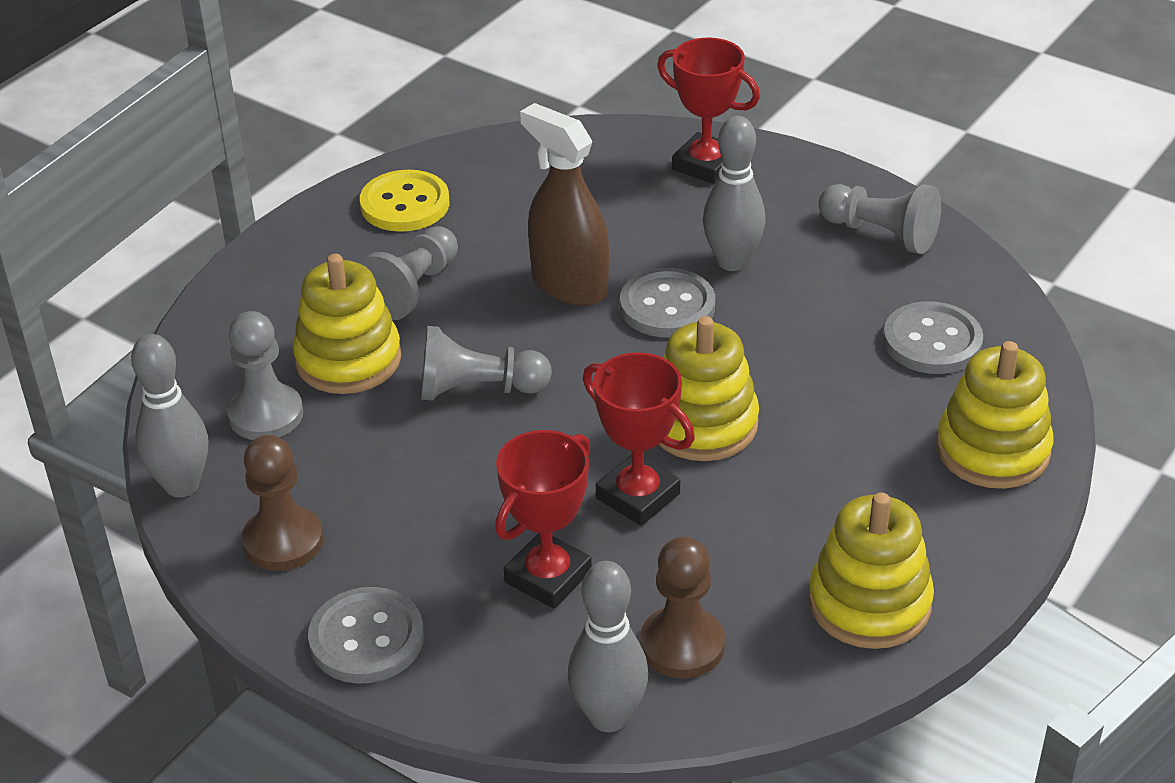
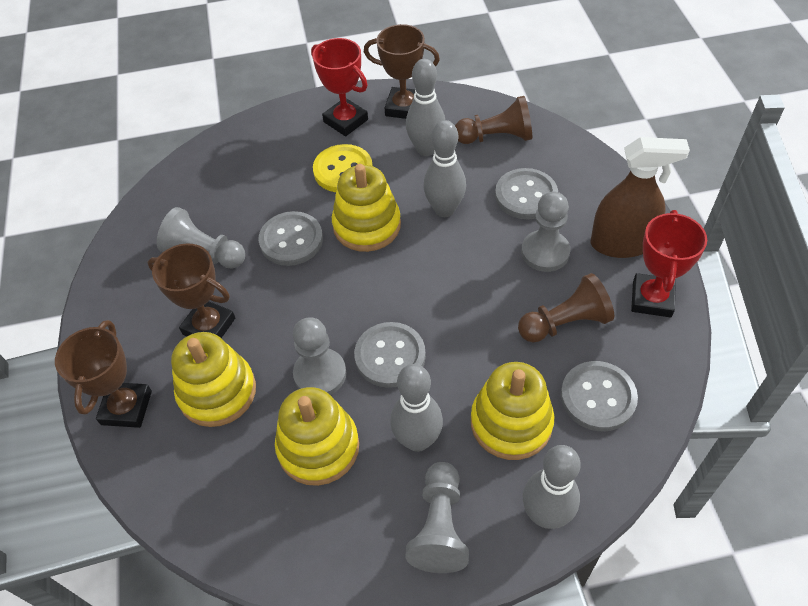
brown trophy: none = 0 -> [55,320,152,428] [148,243,235,338] [364,24,440,119] = 3
grey bowling pin: [131,334,208,497] [568,561,649,732] [703,116,766,271] = 3 -> [390,364,443,452] [406,59,445,156] [423,120,466,217] [523,445,581,529] = 4
grey button: [308,587,424,684] [620,268,715,338] [883,301,983,374] = 3 -> [259,211,323,266] [354,322,426,388] [495,168,558,219] [561,361,638,431] = 4
red trophy: [495,430,592,609] [583,352,695,526] [657,38,760,184] = 3 -> [311,38,368,136] [631,210,707,317] = 2

